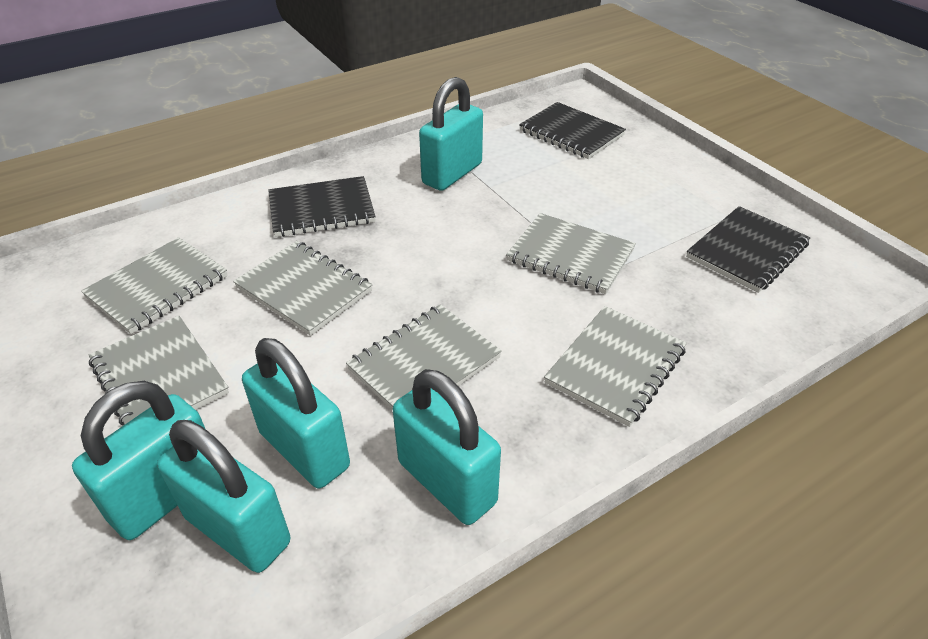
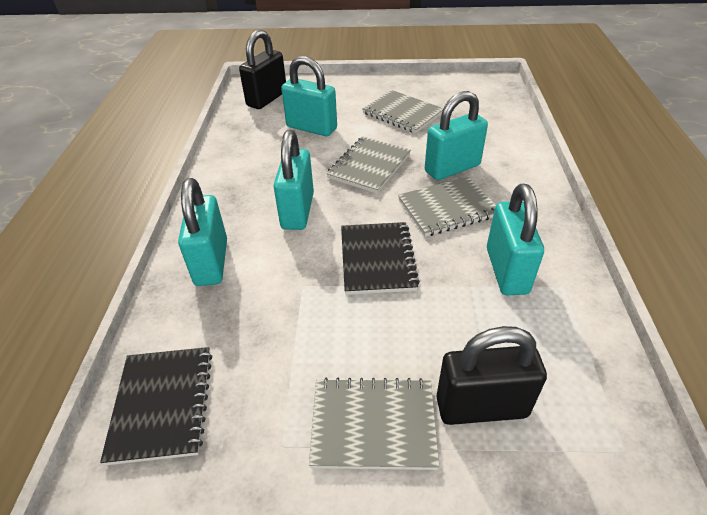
black notebook: [268,176,376,237] [519,102,626,159] [686,206,811,293] = 3 -> [100,347,212,465] [341,222,420,295] = 2
black padlock: none = 0 -> [239,30,286,109] [437,326,547,425] = 2
grey notebook: [81,237,228,334] [89,316,229,426] [233,241,372,336] [346,304,502,410] [506,213,636,294] [544,306,687,427] = 6 -> [309,378,439,470] [326,137,411,194] [362,90,443,133] [398,176,496,237] = 4

